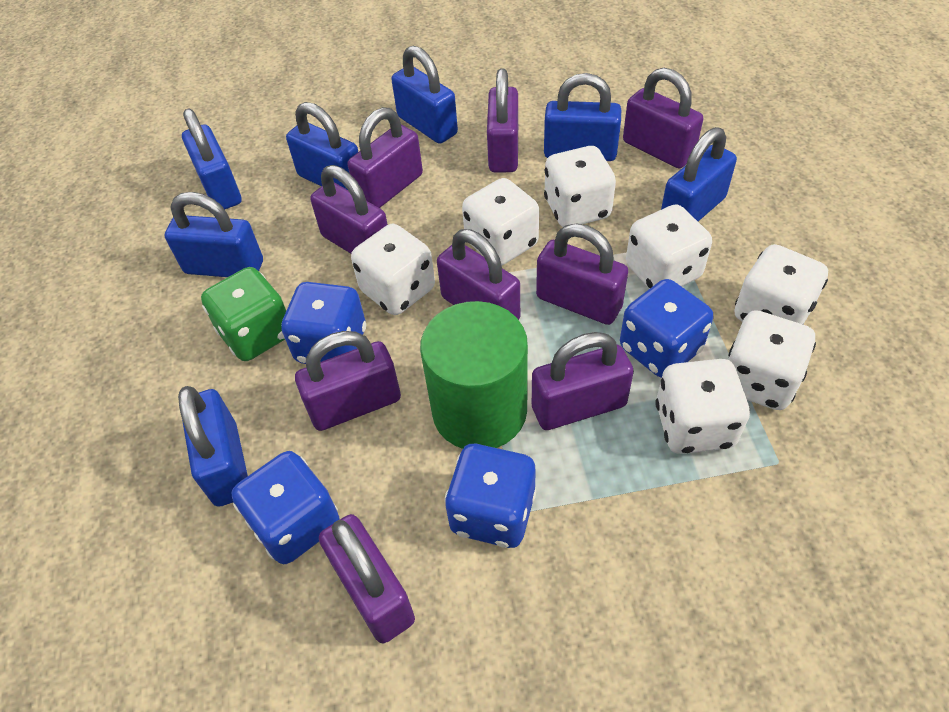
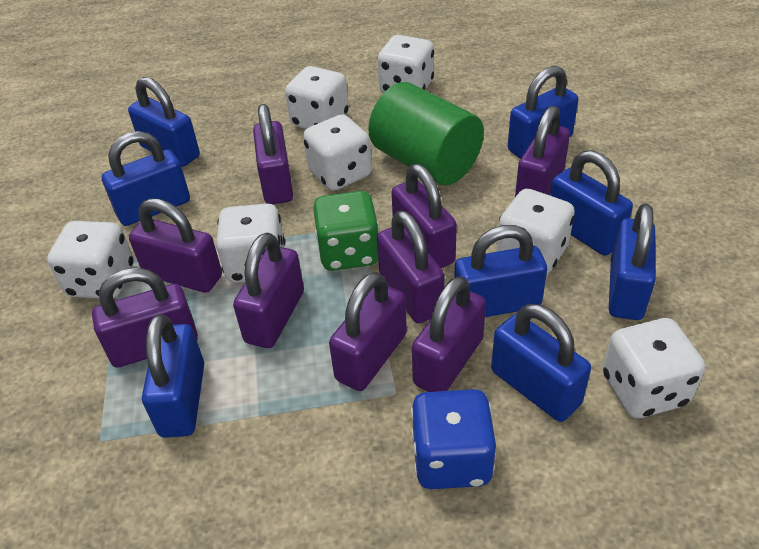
blue dice: [231,451,340,564] [281,282,366,364] [445,444,536,548] [620,279,713,378] = 4 -> [411,389,496,489] = 1
blue padlock: [164,192,263,277] [178,386,248,507] [182,108,242,209] [286,102,358,190] [391,46,458,144] [544,73,621,161] [661,127,737,221] = 7 -> [102,131,190,226] [128,77,200,167] [142,314,204,438] [454,225,547,317] [491,304,591,422] [508,66,579,159] [550,150,633,256] [609,203,656,320] = 8

